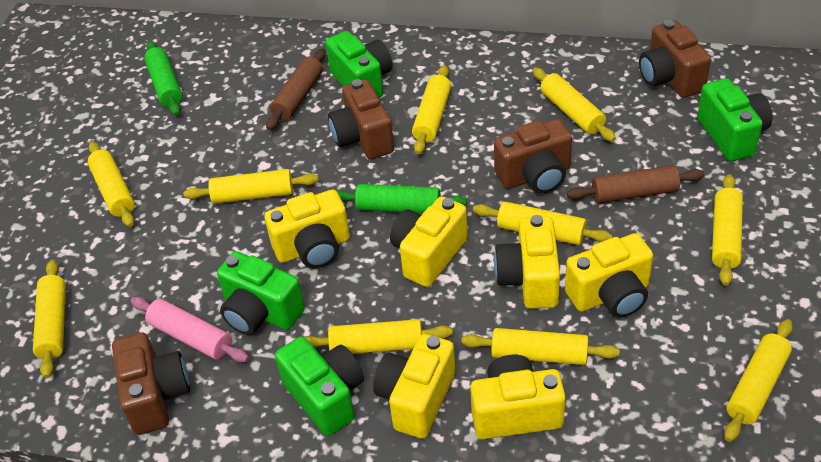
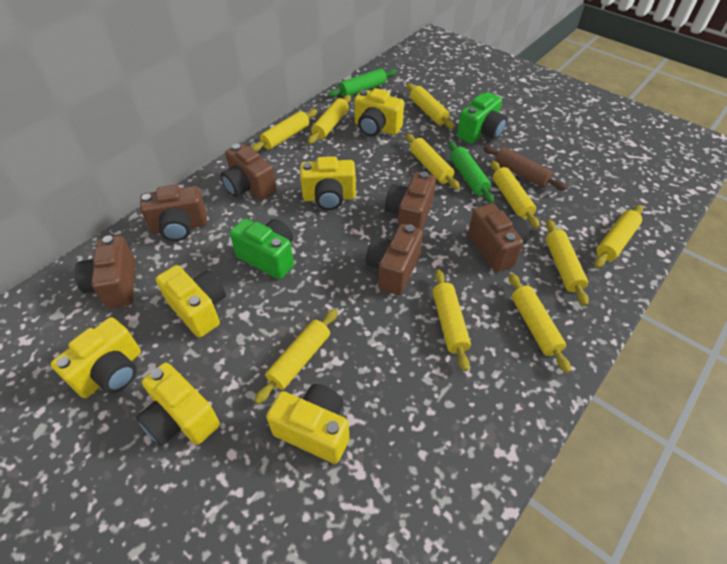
brown camera: [112,333,190,435] [328,79,394,159] [494,119,572,193] [639,20,711,98] = 4 -> [75,235,136,308] [140,185,207,241] [221,143,277,201] [366,224,423,295] [385,171,436,230] [468,203,529,272] = 6
brown rolling pin: [266,48,326,130] [567,165,705,203] = 2 -> [483,145,567,191] = 1
green camera: [217,251,305,335] [275,336,364,436] [325,31,393,98] [697,78,773,161] = 4 -> [230,219,294,279] [457,92,507,144] = 2
pink rolling pin: [130,297,249,363] = 1 -> none = 0

